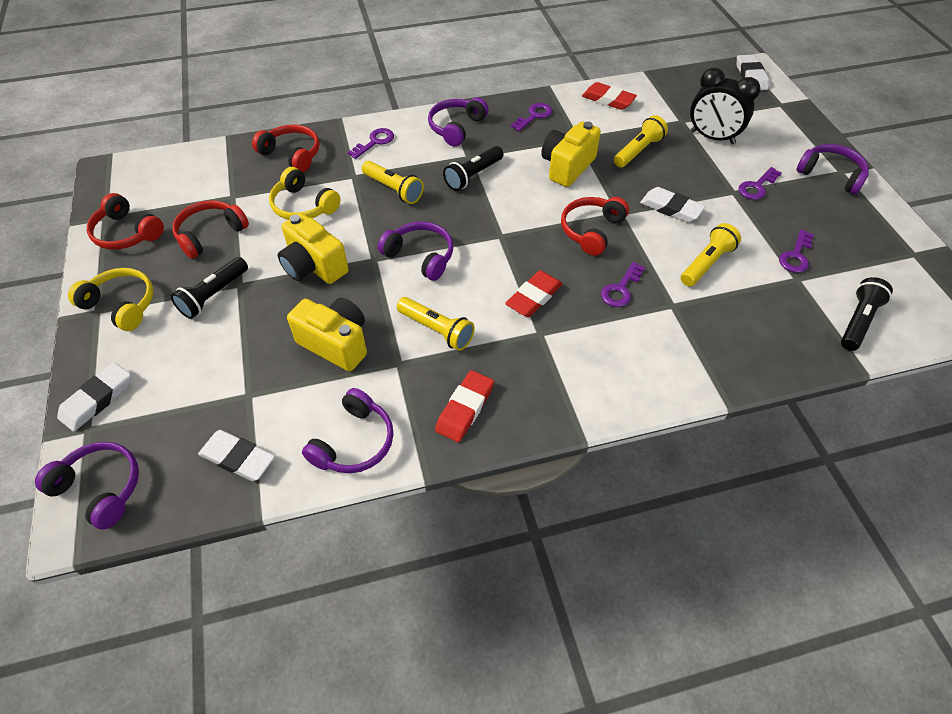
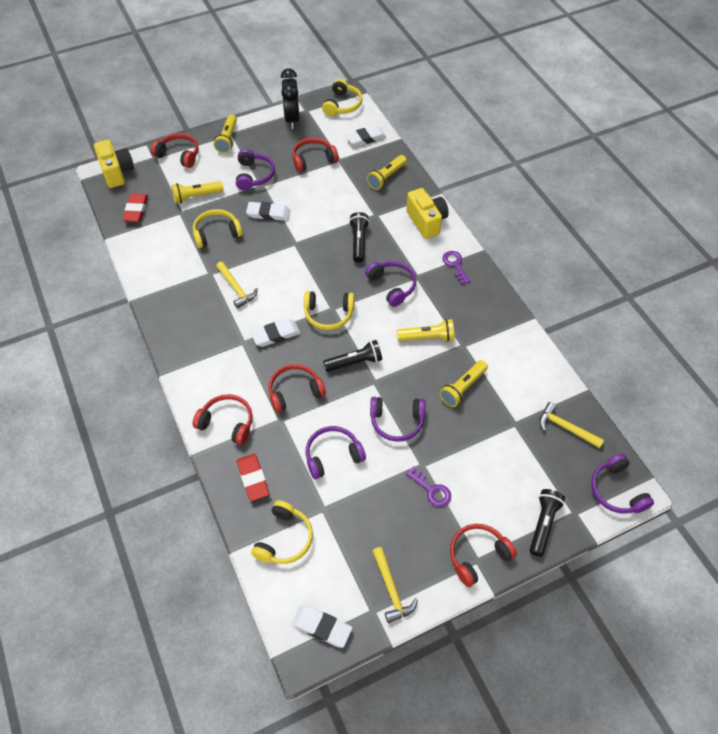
purple key: [348,128,394,159] [511,103,552,131] [601,262,645,307] [738,167,781,200] [779,230,814,273] = 5 -> [406,466,451,507] [443,251,471,284] = 2
red eraser: [435,370,494,442] [505,270,563,317] [582,82,637,110] = 3 -> [123,194,148,222] [236,454,269,501] = 2
red headphones: [87,193,164,250] [172,200,249,259] [252,124,319,172] [561,197,629,256] = 4 -> [151,133,199,168] [192,394,253,445] [268,364,326,413] [292,138,339,172] [450,524,517,587] = 5
yellow camera: [278,213,349,284] [287,298,367,372] [541,121,601,187] = 3 -> [94,140,134,188] [406,188,449,239] = 2
yellow flashlight: [362,161,424,204] [397,297,475,351] [614,115,668,167] [681,223,741,287] = 4 -> [172,181,223,203] [214,115,237,153] [367,155,407,190] [397,319,454,341] [440,360,488,407] = 5
yellow hammer: none = 0 -> [216,262,258,309] [373,547,418,623] [539,402,604,448] = 3
yellow headphones: [68,268,154,331] [269,167,341,220] = 2 -> [193,209,243,248] [251,500,313,564] [304,291,354,330] [322,79,363,116] = 4

